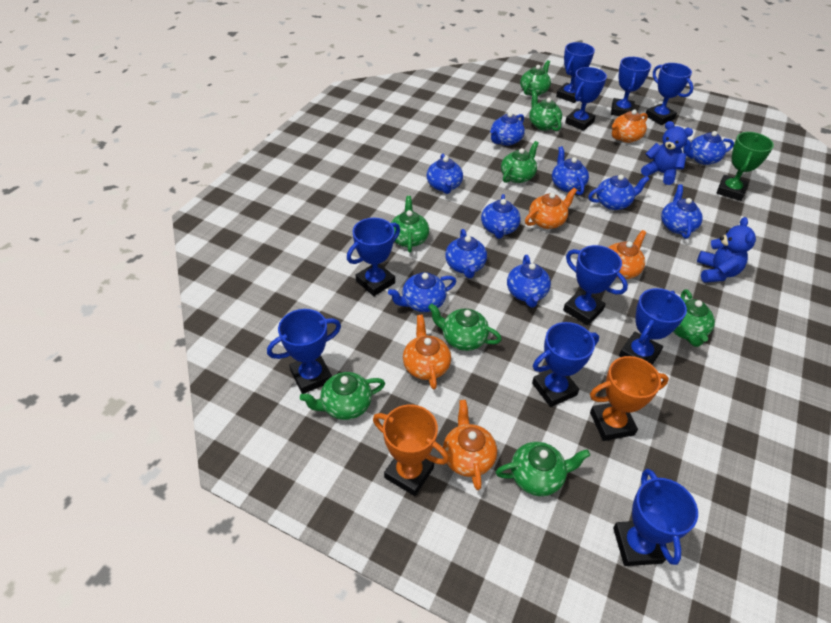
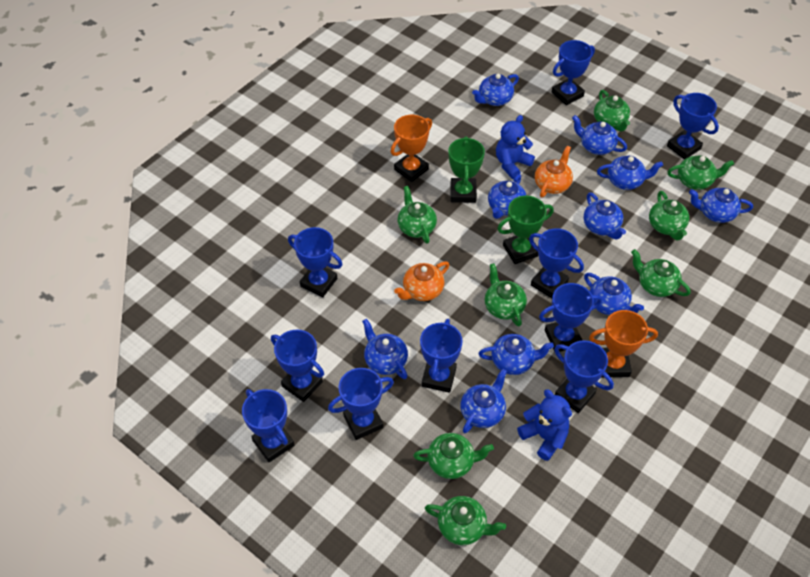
green trophy: [717,132,774,201] = 1 -> [448,136,485,203] [497,195,554,264] = 2
orange teapot: [403,315,451,389] [443,400,497,490] [525,188,577,229] [608,230,646,279] [612,110,648,143] = 5 -> [394,261,449,301] [535,146,573,197] = 2

